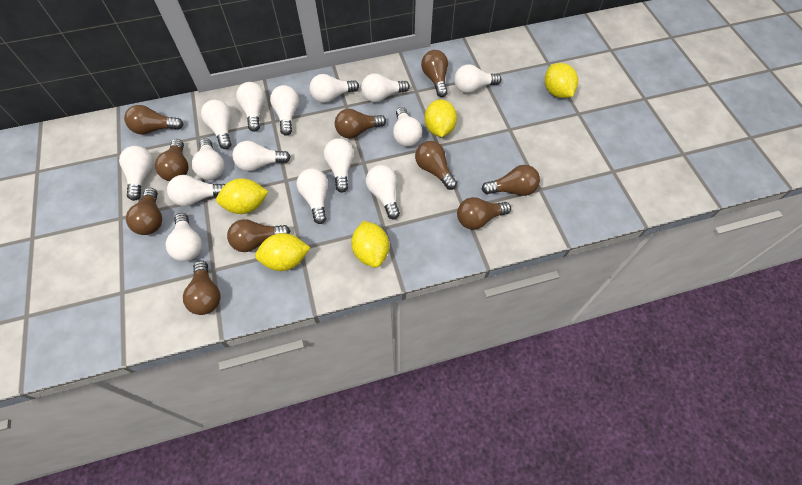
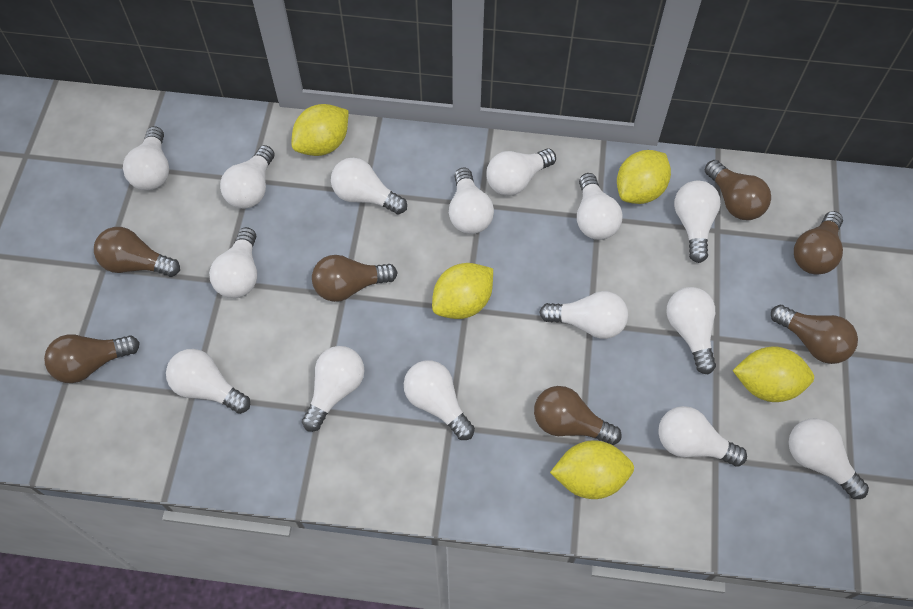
brown light bulb: [124,105,183,135] [126,188,162,235] [155,139,188,181] [183,261,220,315] [227,219,290,252] [335,109,386,138] [415,141,457,190] [421,50,448,97] [457,197,511,230] [482,165,540,196] = 10 -> [44,334,140,383] [94,227,180,277] [312,255,398,302] [534,386,622,445] [705,160,771,220] [771,305,858,364] [794,211,843,275] = 7

